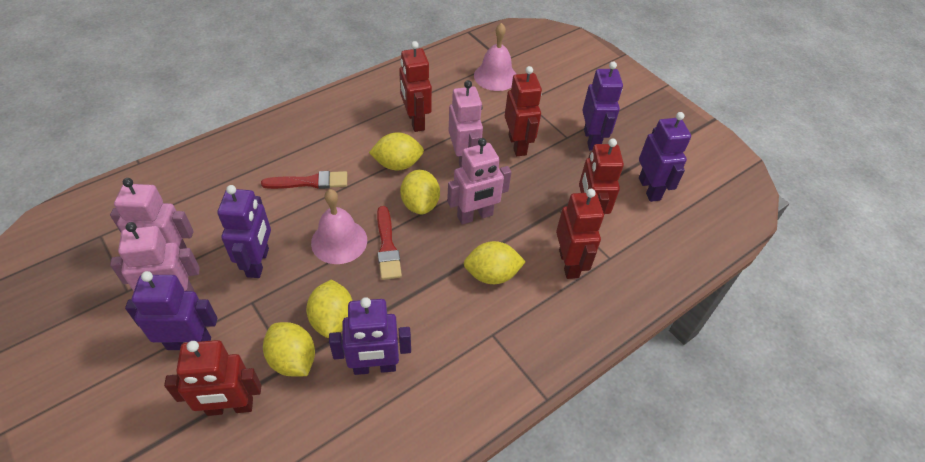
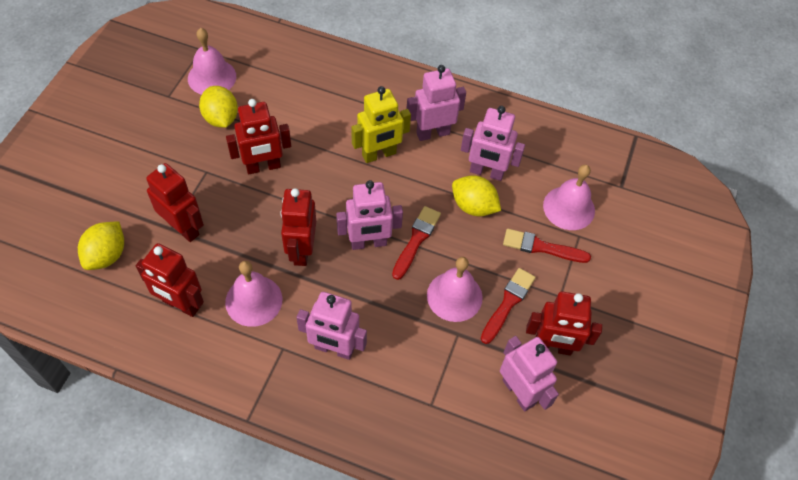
pink bell: [311,189,367,264] [474,23,516,91] = 2 -> [188,28,236,95] [225,261,282,327] [427,257,483,322] [543,165,595,230] = 4
pink robot: [110,178,194,249] [110,222,200,292] [447,138,511,224] [449,80,483,167] = 4 -> [296,292,367,360] [336,180,403,250] [406,65,466,141] [461,106,525,181] [500,336,559,411] = 5
purple robot: [125,271,217,350] [218,185,271,278] [329,297,411,375] [582,61,623,150] [639,112,691,202] = 5 -> none = 0
red brush: [261,171,347,189] [377,206,402,280] = 2 -> [392,206,441,280] [481,268,536,344] [503,229,591,263] = 3
yellow lemon: [263,322,315,376] [306,279,352,338] [369,132,424,170] [400,170,440,214] [464,241,526,284] = 5 -> [78,221,124,270] [199,86,238,128] [452,175,501,216] = 3
yellow robot: none = 0 -> [351,86,411,163] = 1

